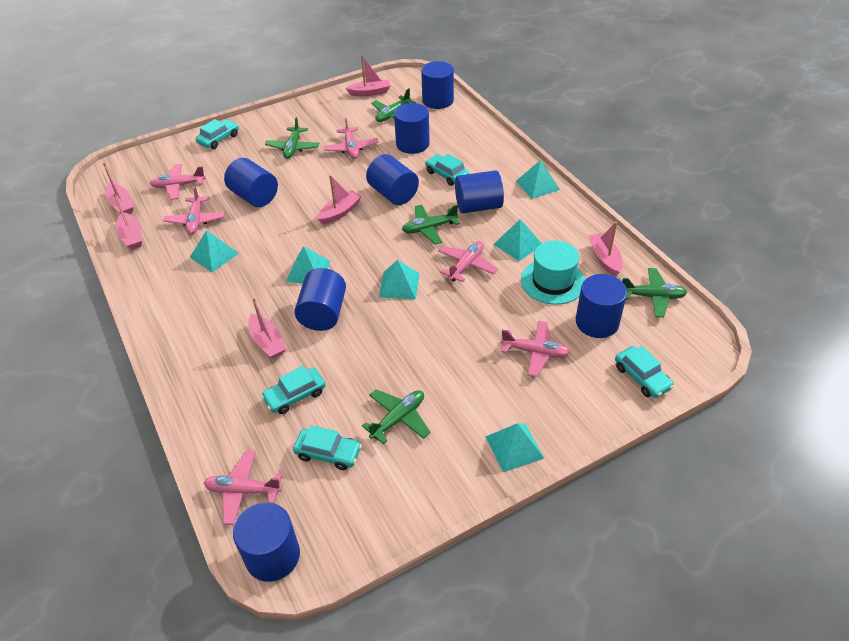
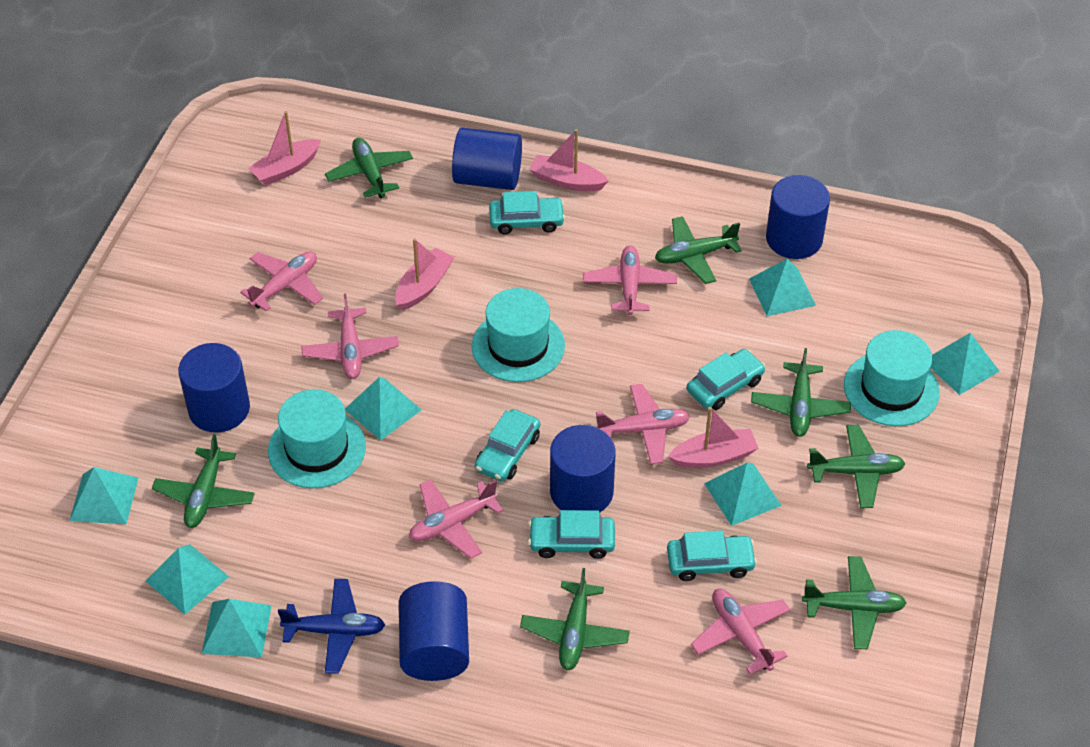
blue cylinder: [224,158,278,207] [233,502,300,582] [294,268,346,331] [366,154,419,205] [394,103,430,154] [421,61,454,109] [455,170,504,213] [576,274,627,338] = 8 -> [178,343,250,433] [399,581,469,681] [452,128,522,190] [550,425,615,513] [766,175,830,259] = 5
blue plane: none = 0 -> [278,579,385,674] = 1
green plane: [265,117,319,159] [362,389,431,444] [371,89,416,122] [402,205,460,244] [622,268,687,317] = 5 -> [152,434,255,528] [325,138,413,198] [520,568,630,670] [655,216,742,284] [751,348,851,437] [802,556,907,649] [807,425,906,508] = 7
pink boat: [103,162,134,214] [113,193,142,249] [248,298,286,359] [318,175,362,224] [345,55,391,96] [589,222,623,276] = 6 -> [248,111,321,185] [395,239,454,310] [529,129,609,191] [668,407,758,468] = 4
turquoise hat: [521,240,585,305] = 1 -> [268,389,366,488] [472,288,565,382] [844,330,940,426] = 3
turquoise pyramid: [190,230,239,272] [286,246,331,284] [379,260,420,299] [486,423,544,472] [493,219,542,261] [516,160,560,199] = 6 -> [70,467,138,524] [146,544,229,615] [201,599,272,658] [345,377,422,441] [704,462,782,526] [749,258,816,316] [931,333,1000,395] = 7

